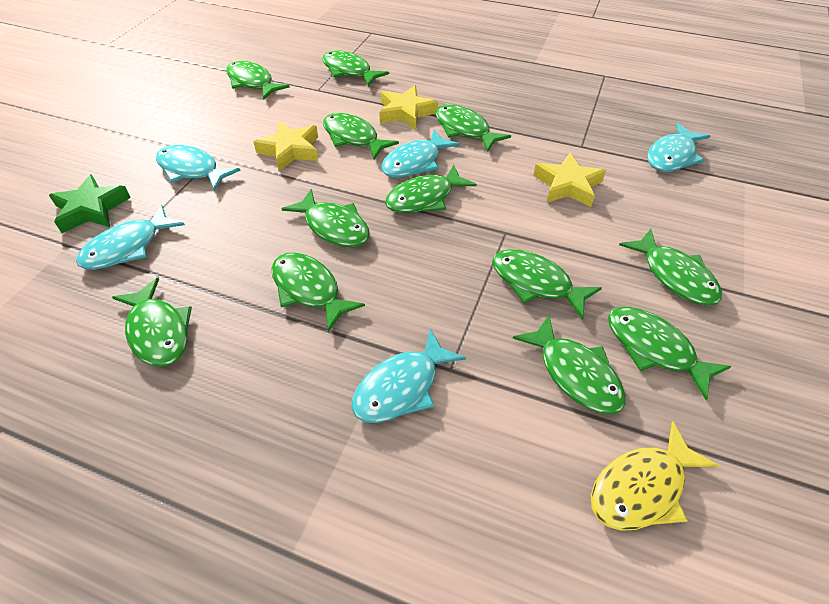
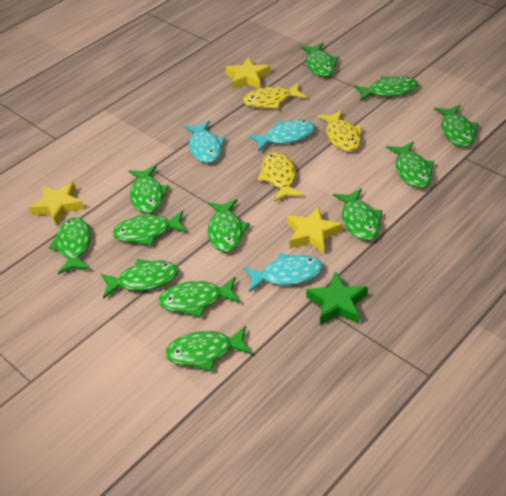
turquoise fish: [76,204,185,270] [156,145,241,192] [352,328,466,423] [381,129,460,178] [647,123,710,172] = 5 -> [184,121,225,163] [243,253,323,292] [249,120,315,152] = 3
yellow fish: [591,422,719,531] = 1 -> [243,82,306,109] [257,152,303,202] [317,110,362,152] = 3

